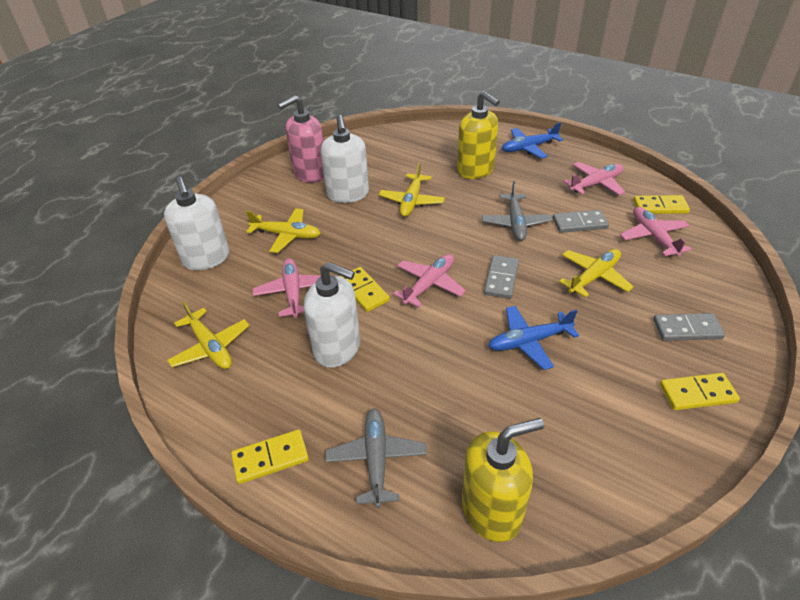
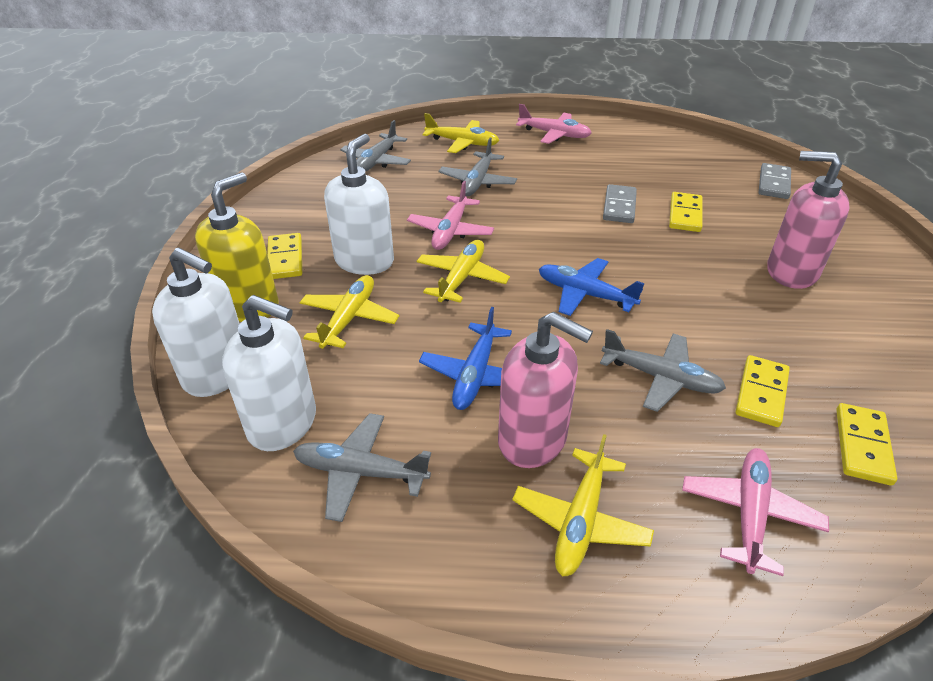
grey domino: [484,255,519,299] [553,210,609,233] [653,313,725,341] = 3 -> [603,184,637,223] [759,163,791,199] = 2
grey plane: [325,409,427,508] [482,181,553,241] = 2 -> [293,413,431,522] [340,120,411,172] [438,138,517,196] [600,329,726,412] = 4
pink plane: [253,258,321,318] [393,254,466,308] [563,162,625,195] [620,207,692,257] = 4 -> [407,181,494,250] [516,104,592,144] [682,448,829,576] = 3
pink soap dispenser: [278,95,324,183] = 1 -> [498,312,593,468] [767,151,850,289] = 2
yellow soap dispenser: [457,91,500,179] [462,418,544,542] = 2 -> [195,172,279,322] = 1

